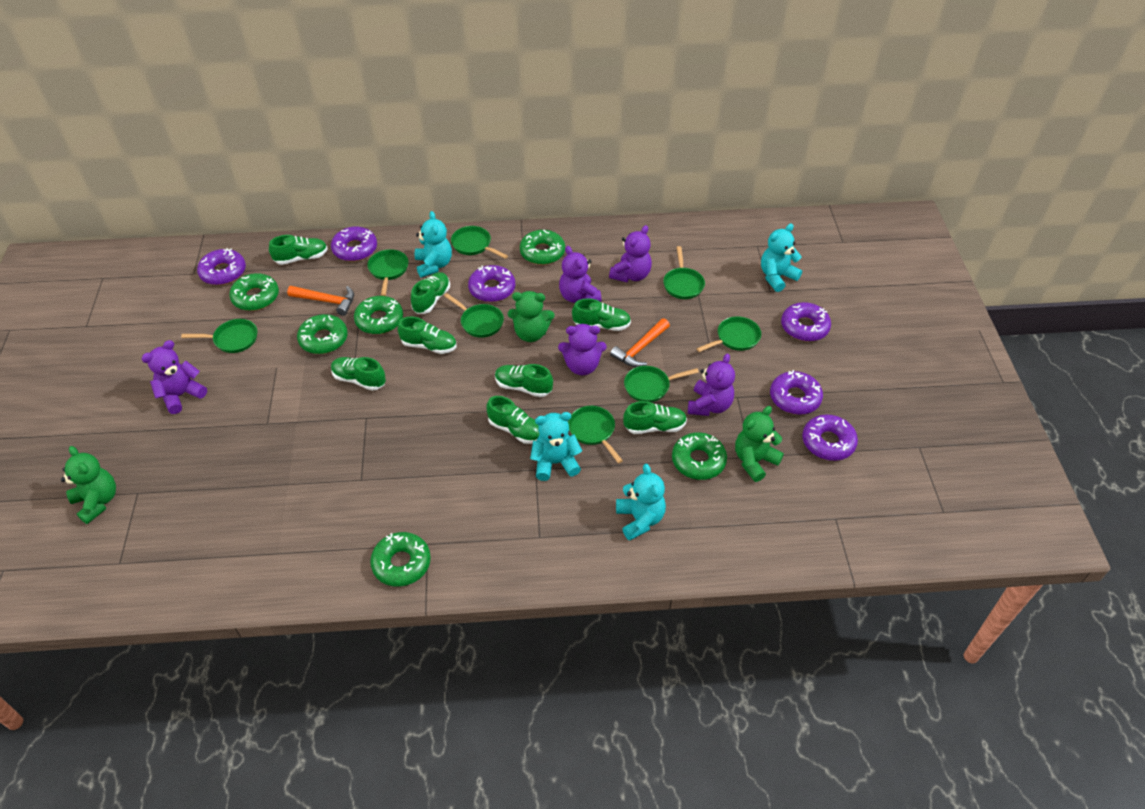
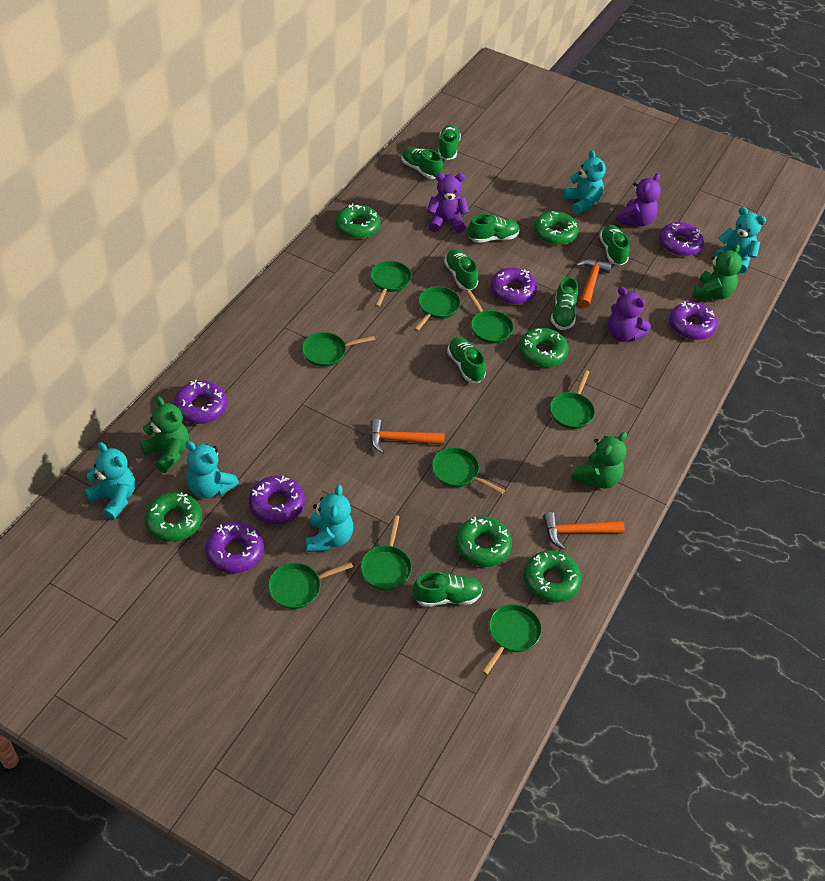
green pan: [181,319,257,353] [367,249,409,296] [444,293,504,338] [451,226,508,259] [568,406,623,463] [624,366,699,402] [663,246,705,299] [696,316,761,352] = 8 -> [268,562,353,609] [302,332,375,367] [361,515,412,591] [370,261,412,307] [414,287,461,331] [432,447,505,494] [466,290,514,344] [482,604,542,675] [550,370,595,429] = 9
orange hammer: [287,286,354,316] [610,318,670,367] = 2 -> [370,419,445,454] [543,512,625,550] [576,259,612,308] = 3
purple teddy bear: [142,340,207,414] [558,324,606,375] [559,246,601,303] [609,225,652,282] [688,354,735,416] = 5 -> [427,173,469,233] [608,287,651,342] [615,173,661,226] = 3
turquoise teddy bear: [415,211,452,278] [530,412,582,481] [616,464,666,541] [761,224,802,292] = 4 -> [85,442,135,520] [185,441,239,498] [306,485,353,552] [563,150,606,214] [713,207,766,273] = 5

